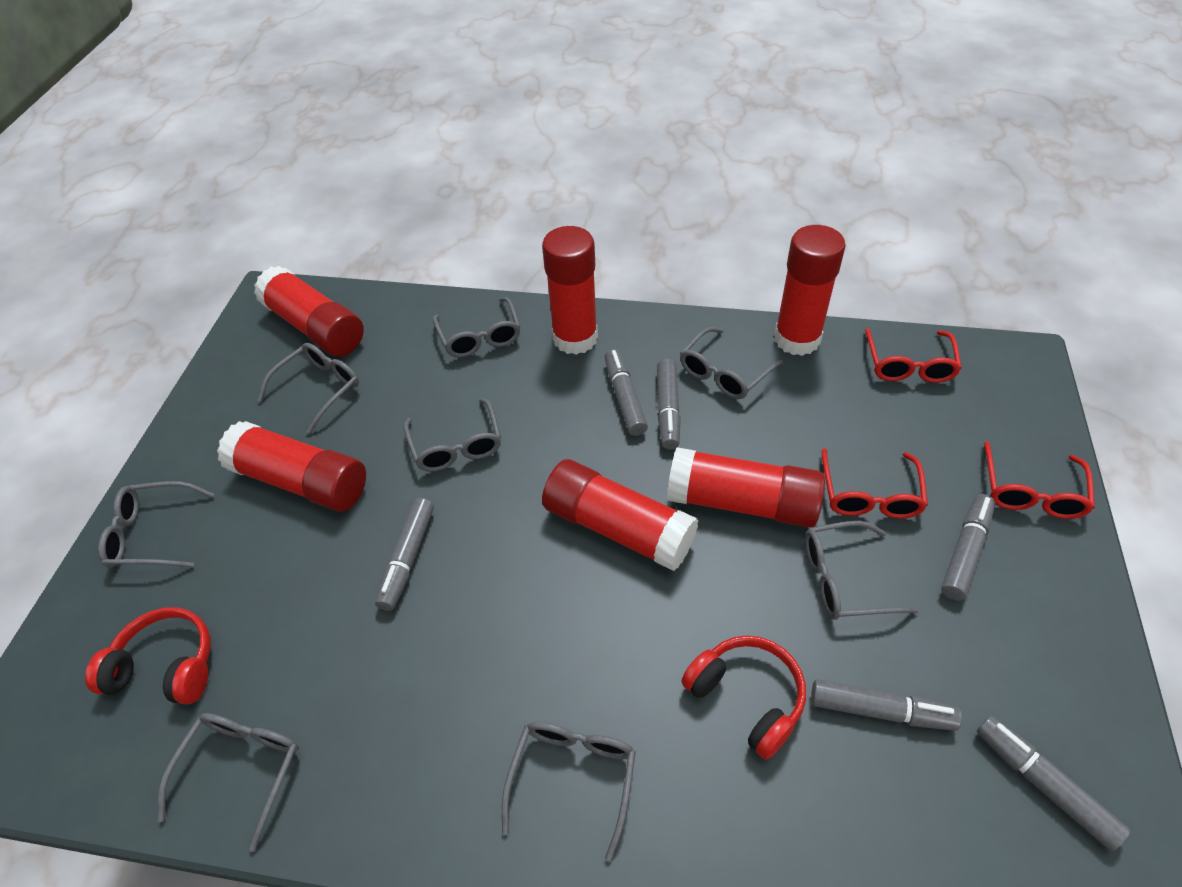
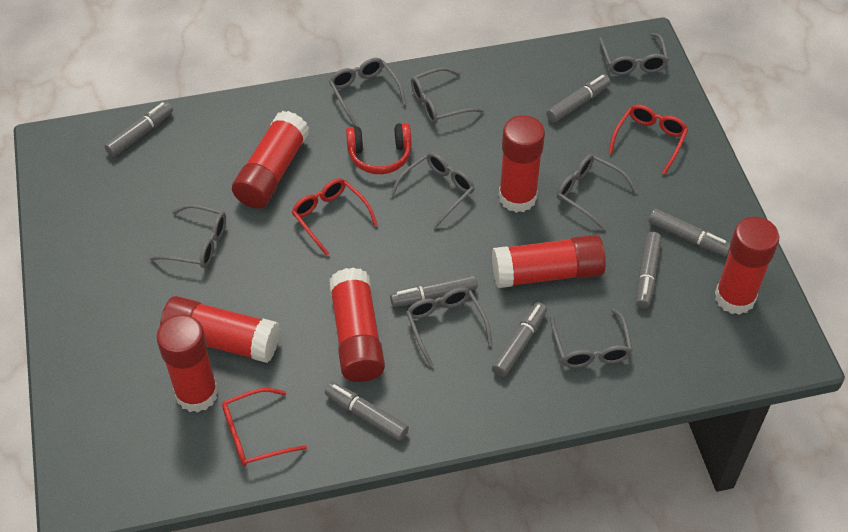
grey marker: [375,498,434,611] [605,349,648,436] [657,358,681,450] [811,679,962,731] [941,494,995,601] [977,716,1131,851] = 6 -> [104,102,173,157] [325,382,409,441] [390,273,478,307] [492,302,547,377] [546,74,610,123] [636,232,662,308] [649,209,730,256] = 7
red glue stick: [217,421,366,512] [254,266,364,356] [542,226,598,355] [542,459,698,571] [667,447,825,528] [774,225,846,356] = 6 -> [156,315,219,412] [160,296,280,363] [232,111,309,209] [329,267,385,382] [492,235,606,288] [499,115,545,213] [715,217,779,315] = 7
red headphones: [85,607,211,704] [681,635,806,760] = 2 -> [346,123,412,174] = 1

